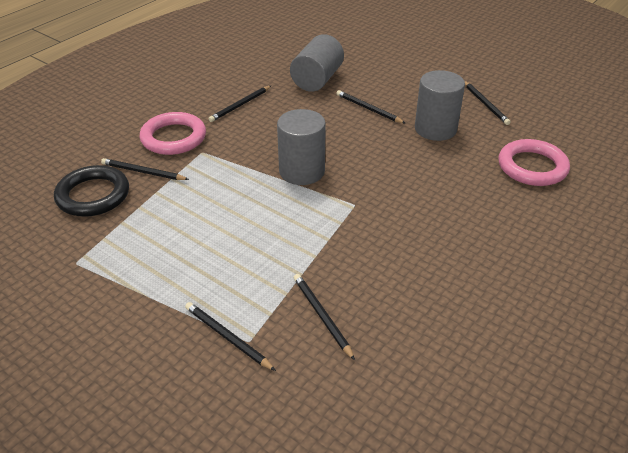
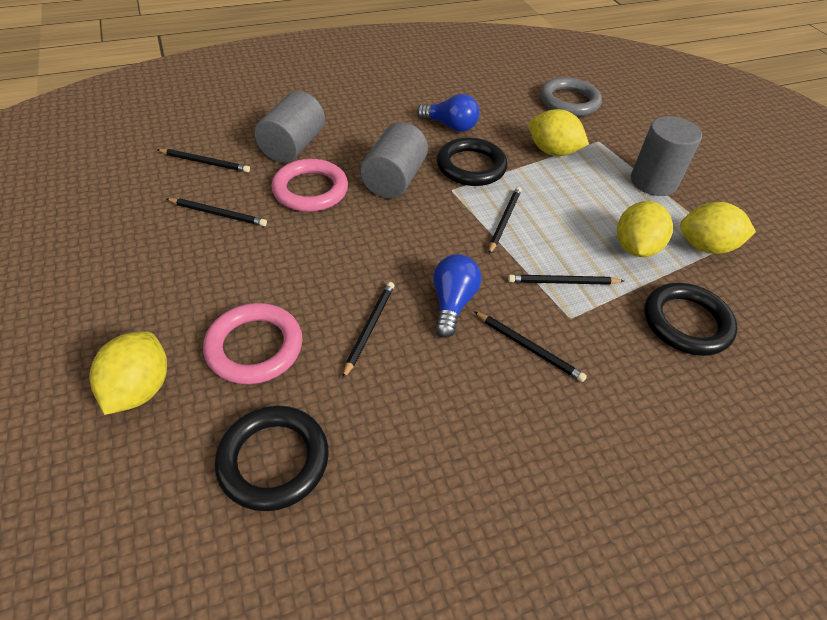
black ring: [54,165,129,217] = 1 -> [215,405,329,511] [437,137,508,186] [644,283,738,356] = 3
blue light bulb: none = 0 -> [417,94,480,132] [433,254,481,338] = 2
grey ring: none = 0 -> [540,77,602,116] = 1
yellow lemon: none = 0 -> [90,331,167,415] [529,109,589,156] [617,201,673,257] [680,202,756,254] = 4

